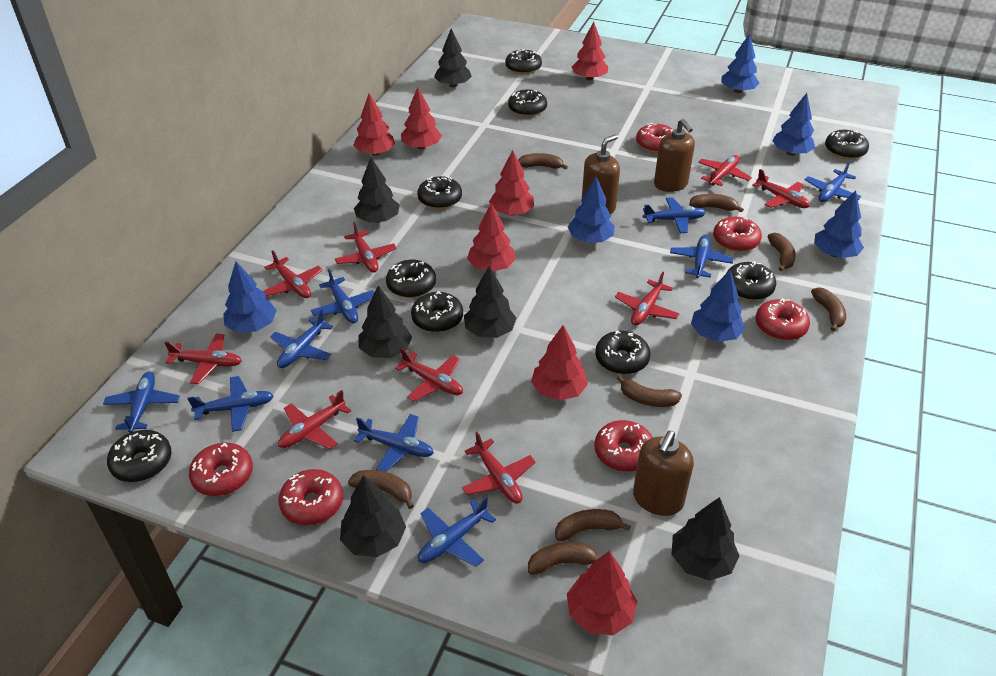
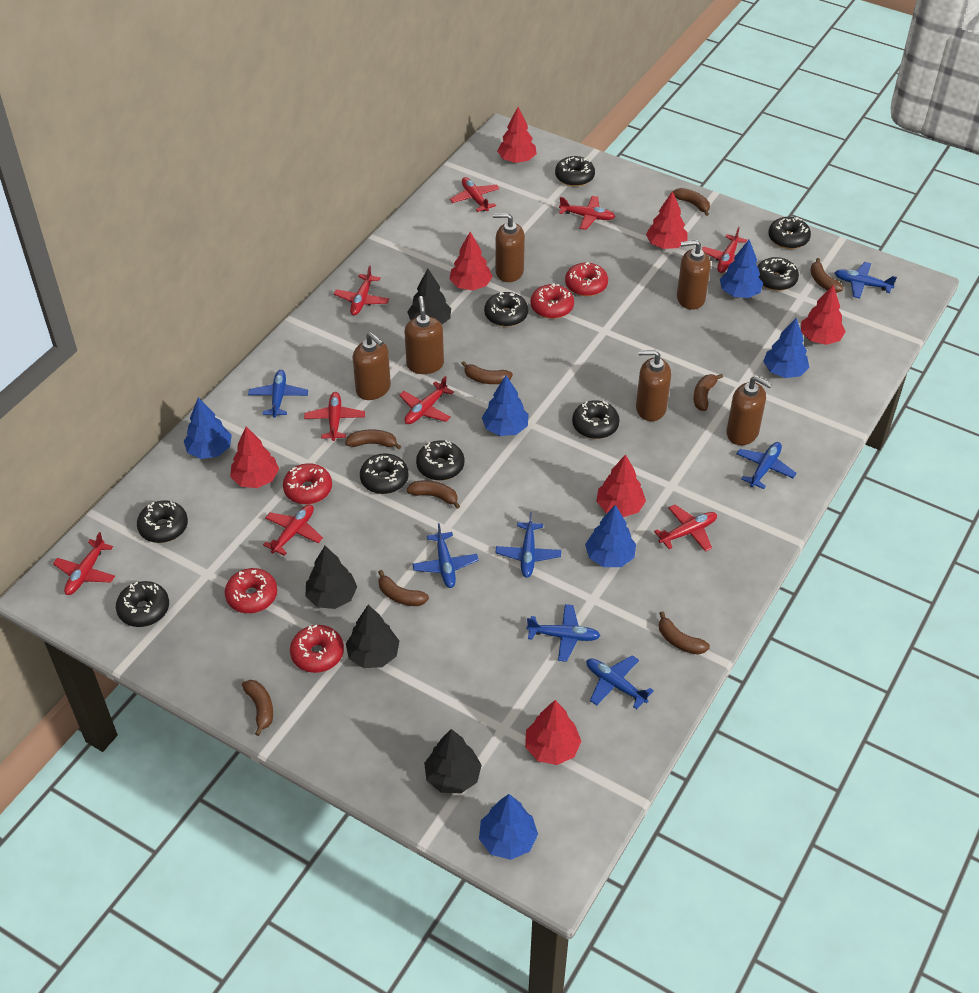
black tree: [340,475,406,557] [354,157,400,223] [358,285,412,358] [434,28,472,87] [464,266,516,338] [671,497,739,581] = 6 -> [306,546,357,609] [346,605,399,668] [407,269,451,324] [424,729,482,793] = 4
blue plane: [103,372,180,433] [188,376,274,432] [270,309,333,368] [311,269,374,323] [354,414,434,472] [418,496,496,567] [643,197,706,233] [670,235,734,278] [805,162,862,202] = 9 -> [248,370,308,418] [412,523,479,588] [496,513,561,578] [527,604,601,662] [586,655,654,709] [737,442,797,489] [834,262,897,298] = 7
brown banana: [348,470,414,509] [518,153,568,170] [528,542,599,575] [555,509,631,541] [617,375,682,407] [689,194,744,212] [768,233,796,271] [811,287,846,331] = 8 -> [242,680,273,736] [345,429,401,449] [378,570,429,606] [406,480,460,509] [461,361,513,384] [659,611,710,655] [673,188,710,216] [694,374,723,411] [810,258,844,293] = 9
brown soap dispenser: [581,134,620,214] [633,431,694,516] [654,119,695,192] = 3 -> [353,332,391,400] [405,296,444,374] [493,213,525,282] [636,350,671,421] [677,240,711,310] [726,376,772,445] = 6
red donut: [189,443,253,496] [278,469,343,525] [594,420,653,472] [636,123,673,153] [713,217,762,252] [756,298,810,341] = 6 -> [225,568,277,613] [283,463,332,504] [290,625,344,673] [530,283,574,319] [565,262,608,296] = 5

